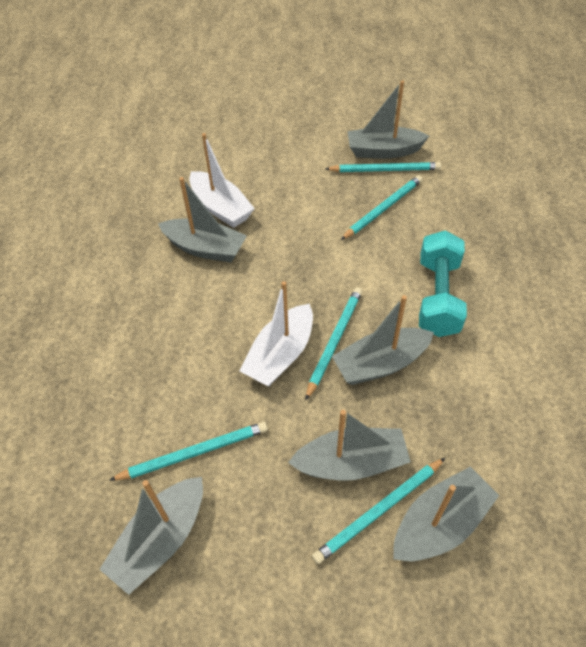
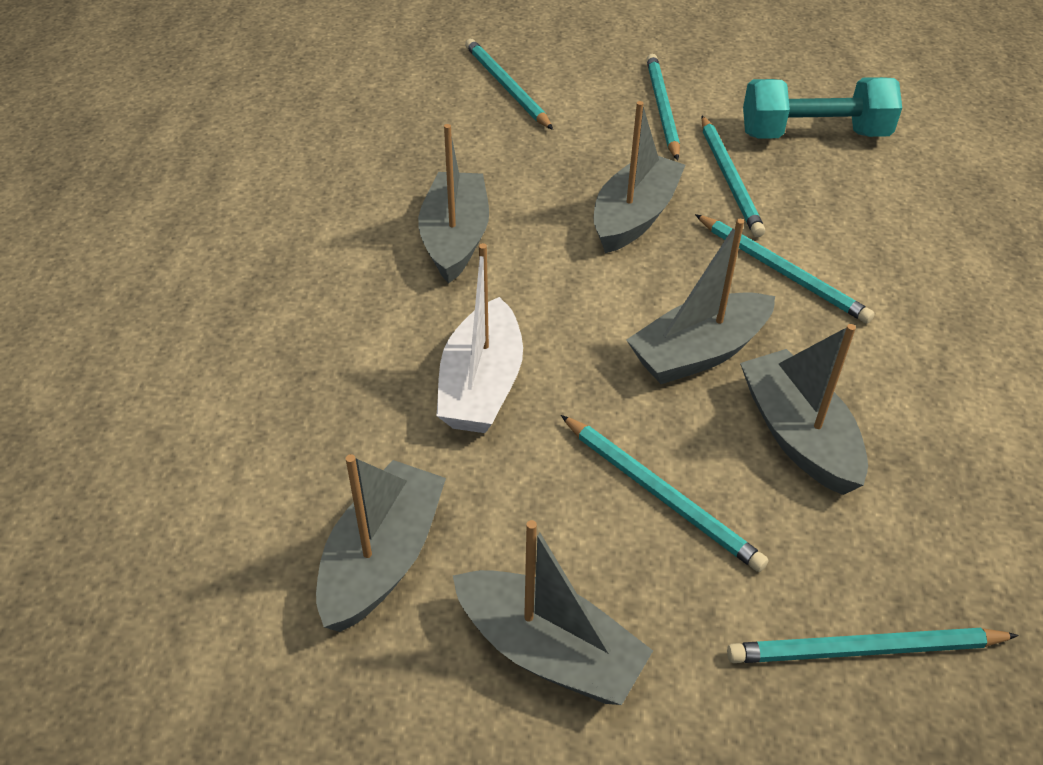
turquoise pencil: [109,422,268,481] [305,288,362,401] [312,458,445,564] [325,162,441,172] [341,175,422,240] = 5 -> [465,39,553,130] [561,415,769,572] [646,54,680,161] [695,214,875,324] [701,116,765,237] [727,628,1019,663] = 6
white boat: [189,133,255,228] [239,281,313,386] = 2 -> [437,243,523,433] = 1

